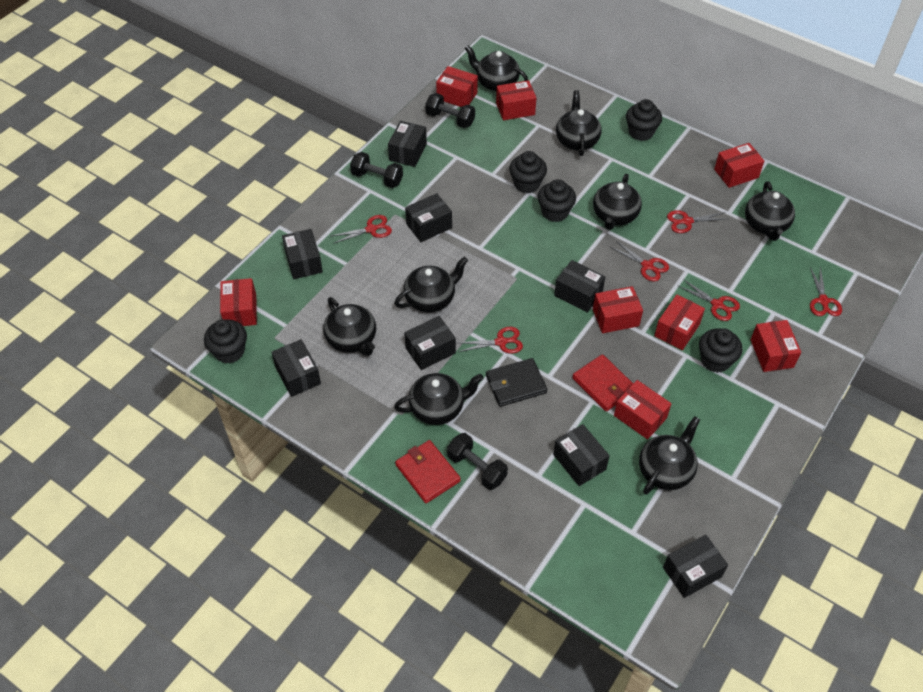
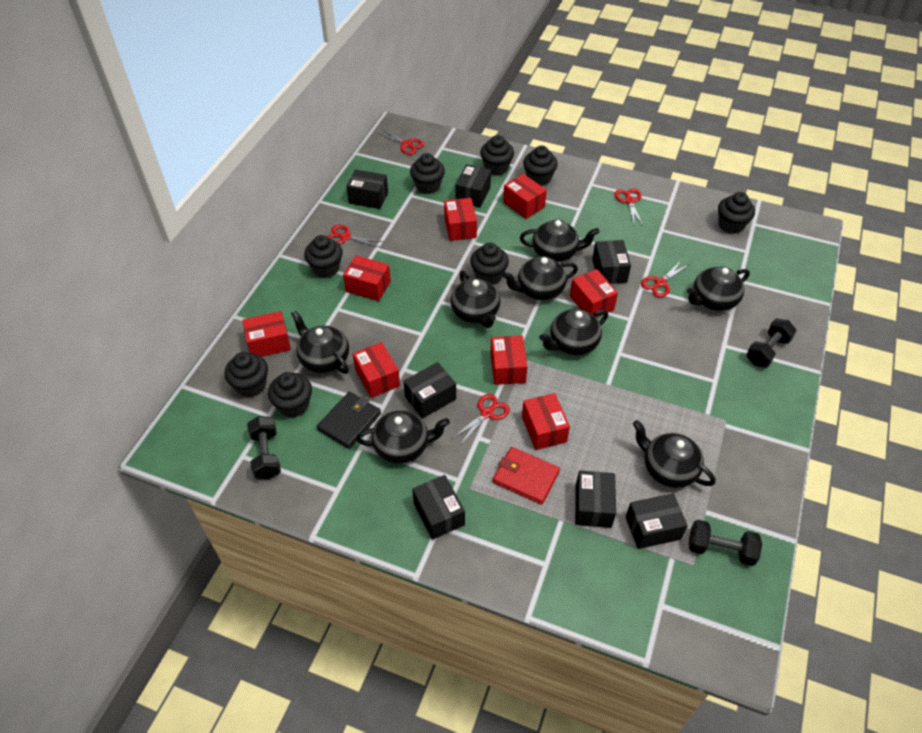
black box: [271,339,321,397] [282,229,323,279] [388,121,427,167] [404,316,456,370] [405,193,452,242] [553,424,610,486] [554,260,605,313] [663,535,728,598] = 8 -> [346,170,388,209] [404,362,456,418] [412,475,465,540] [455,164,491,207] [575,471,616,528] [592,240,631,284] [625,493,688,549] = 7
black cupcake: [204,319,247,364] [509,151,547,193] [538,179,576,222] [626,99,662,141] [699,328,742,373] = 5 -> [224,352,268,397] [268,372,312,418] [304,235,343,278] [410,153,445,194] [470,243,509,285] [480,135,514,176] [523,146,558,186] [718,192,755,234] = 8
red scissors: [331,215,392,244] [458,327,523,353] [611,241,669,281] [667,210,725,233] [677,279,740,321] [810,267,842,316] = 6 -> [327,225,384,247] [377,128,424,155] [453,394,510,445] [614,188,643,226] [641,260,690,297] = 5
red wallet: [395,440,461,503] [572,354,633,411] = 2 -> [493,447,560,505] = 1

